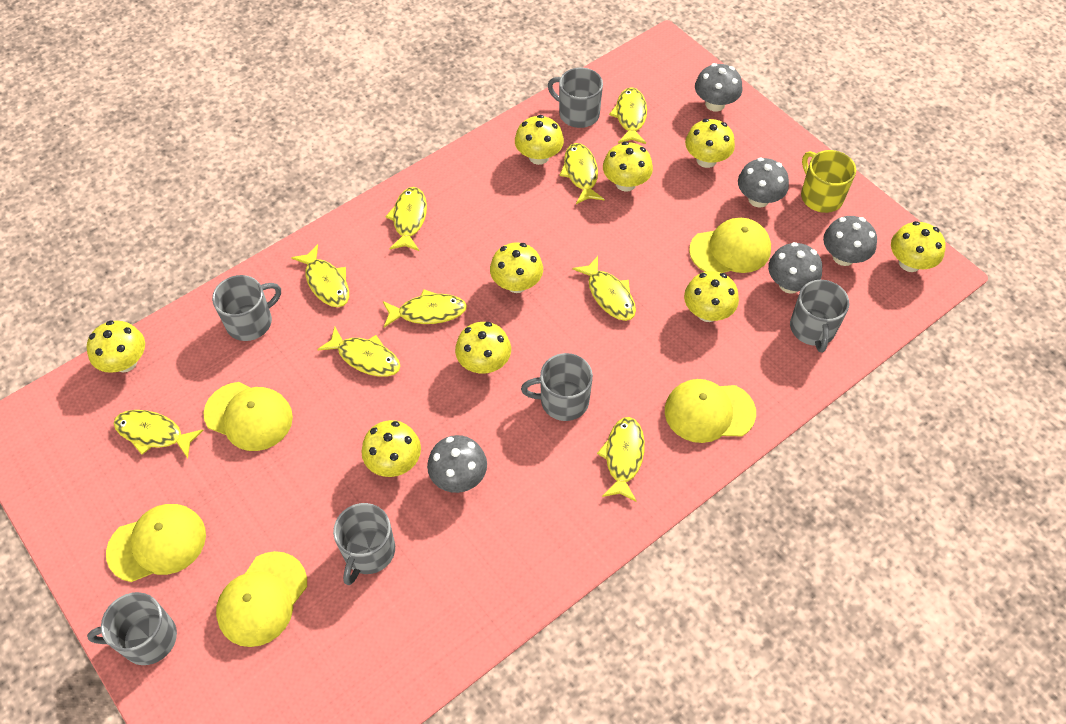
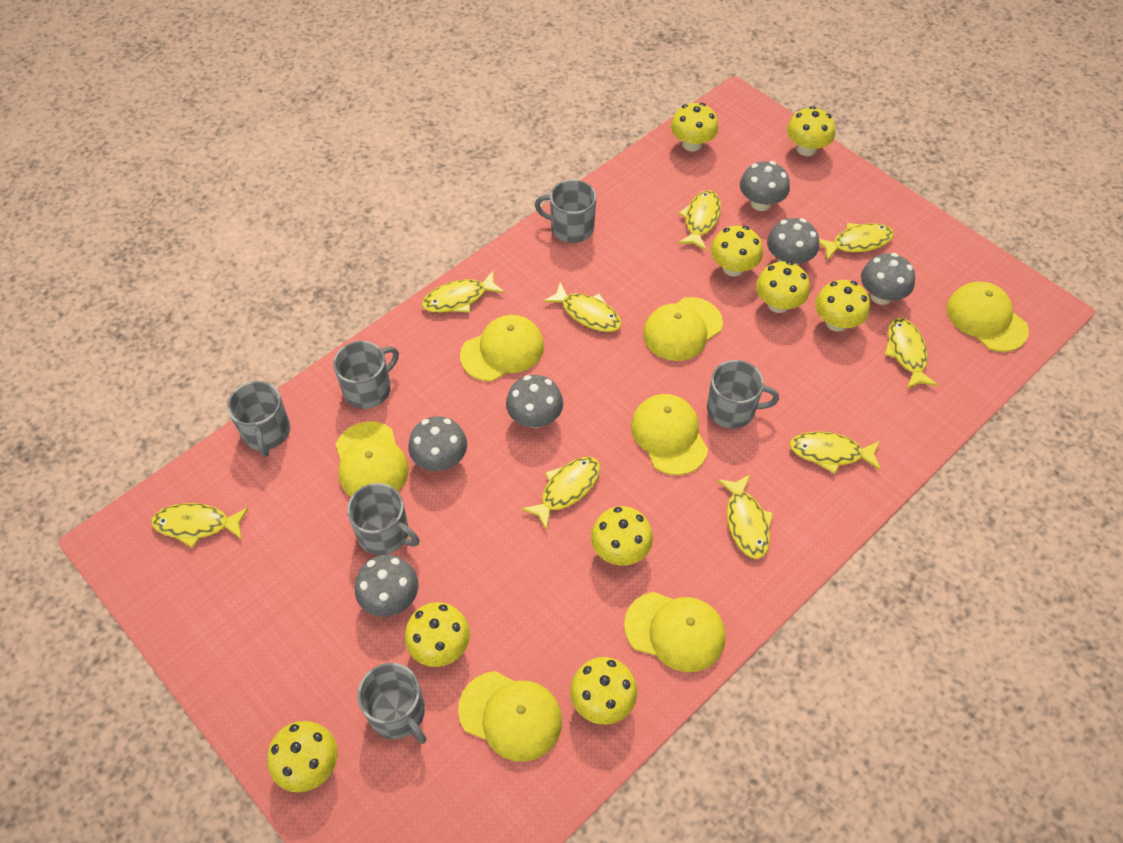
grey mushroom: [427,435,487,493] [695,63,742,112] [738,157,789,208] [768,242,822,294] [823,216,877,266] = 5 -> [355,555,419,617] [408,416,467,471] [506,375,563,428] [740,161,790,211] [767,218,819,265] [861,253,915,305] = 6
yellow cap: [106,504,206,582] [204,382,293,451] [216,551,307,647] [665,379,756,443] [689,218,771,273] = 5 -> [336,421,409,497] [458,671,562,762] [460,315,544,381] [624,592,725,672] [631,394,708,475] [643,297,723,361] [947,282,1029,352] = 7
yellow mug: [801,150,856,213] = 1 -> none = 0

